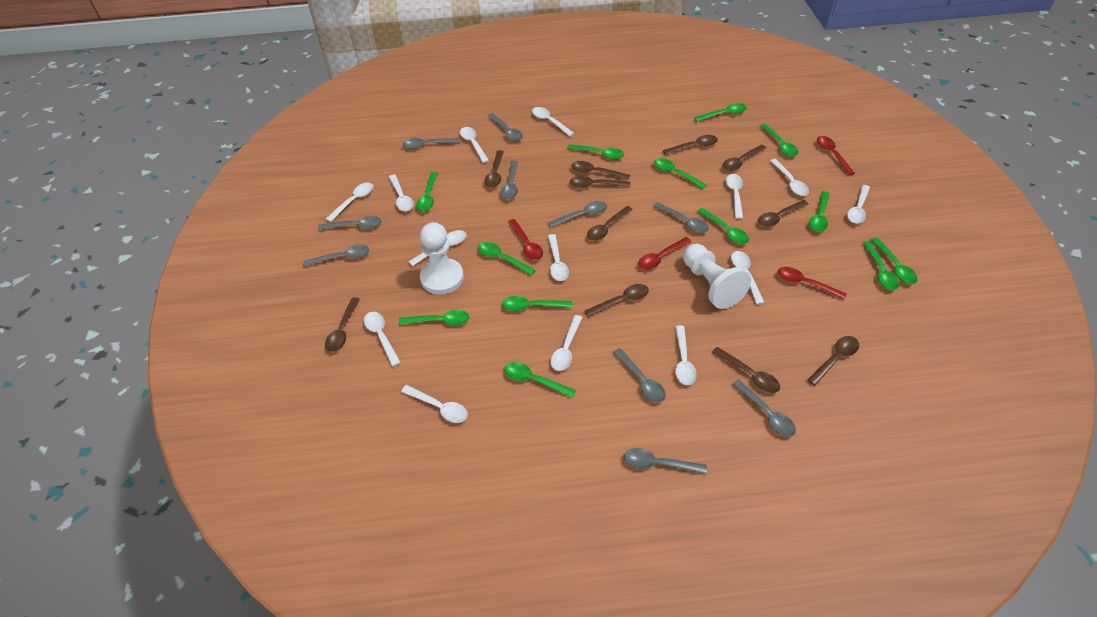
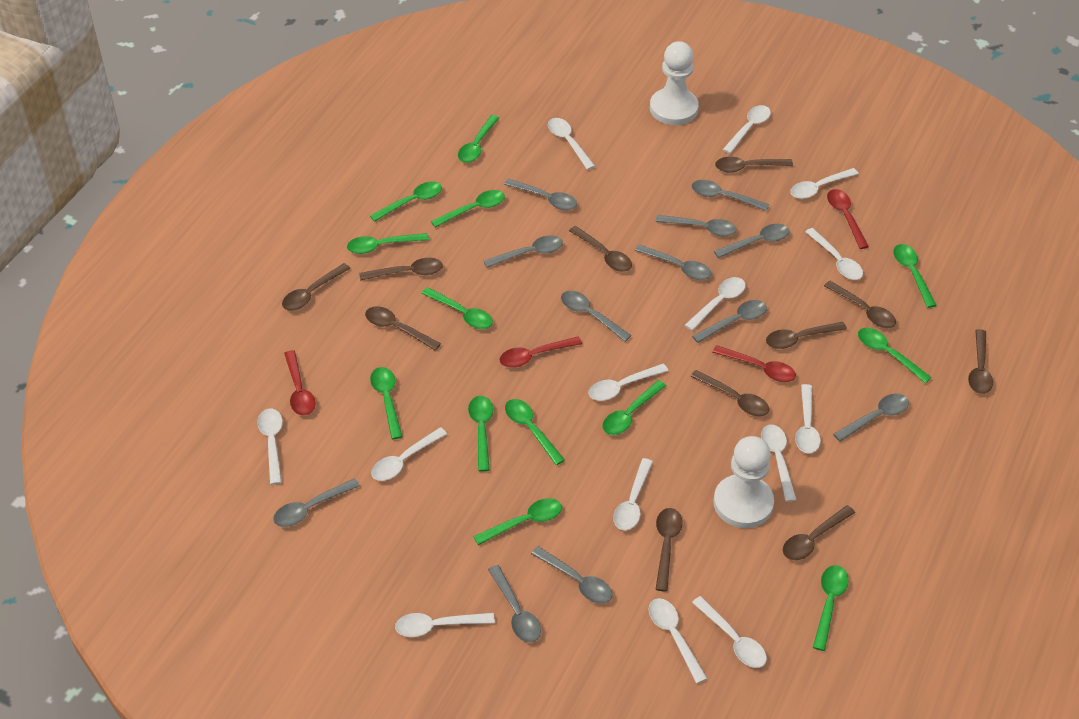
grey spoon: [303,245,369,267] [318,216,381,230] [403,138,460,149] [488,113,523,141] [501,161,518,200] [548,201,607,227] [613,348,666,402] [624,448,707,474] [653,202,709,233] [732,379,796,437] = 10 -> [273,478,360,527] [484,235,563,268] [488,565,541,643] [504,178,577,210] [531,546,613,604] [561,291,631,342] [635,244,711,280] [655,215,737,236] [692,180,769,211] [692,300,767,343] [714,224,790,258] [833,394,909,442] = 12

